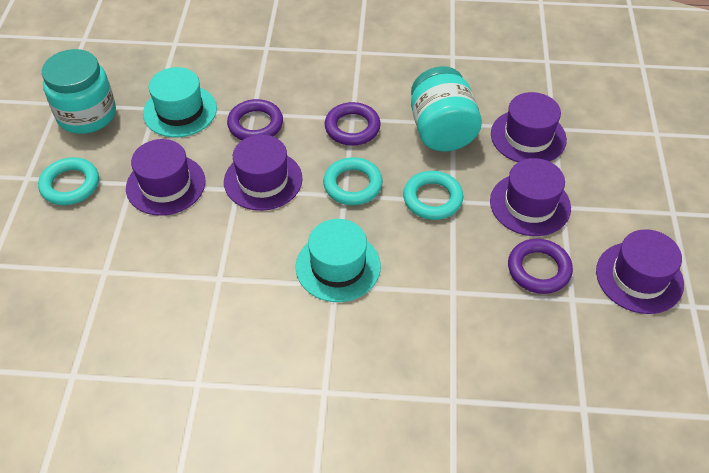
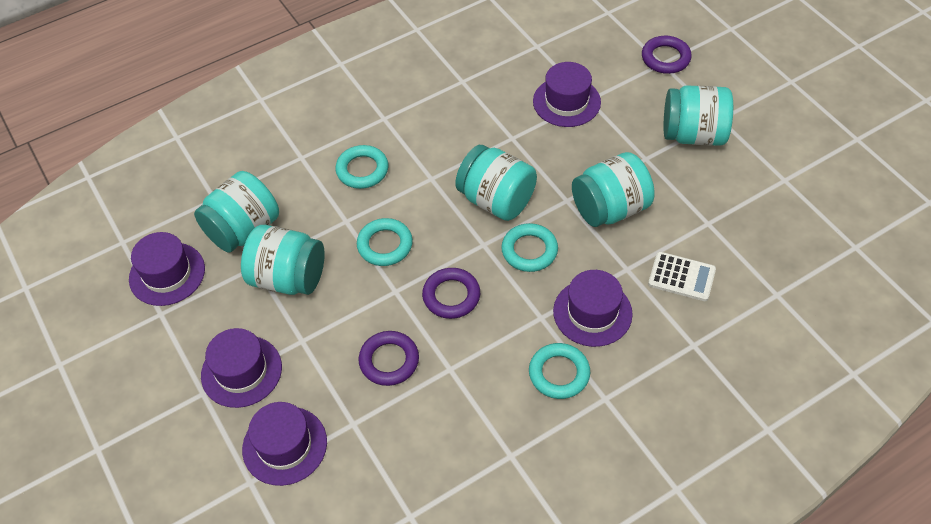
turquoise hat: [143,67,217,137] [296,219,381,302] = 2 -> none = 0
turquoise jar: [42,49,116,134] [411,66,482,151] = 2 -> [194,171,279,252] [241,225,325,295] [455,145,537,221] [572,152,655,227] [664,85,733,146] = 5
turquoise ring: [38,157,99,205] [323,157,383,205] [403,171,463,220] = 3 -> [335,145,388,189] [357,218,413,266] [501,223,558,272] [529,343,590,399] = 4
white calculator: none = 0 -> [648,252,716,301] = 1

